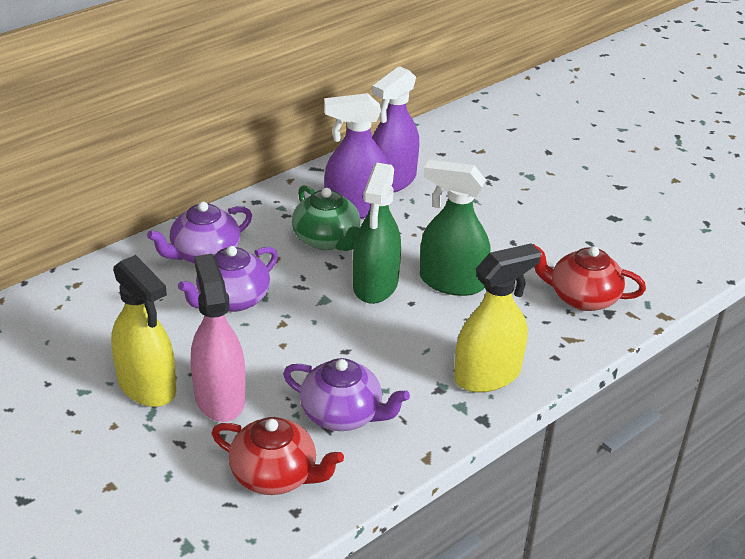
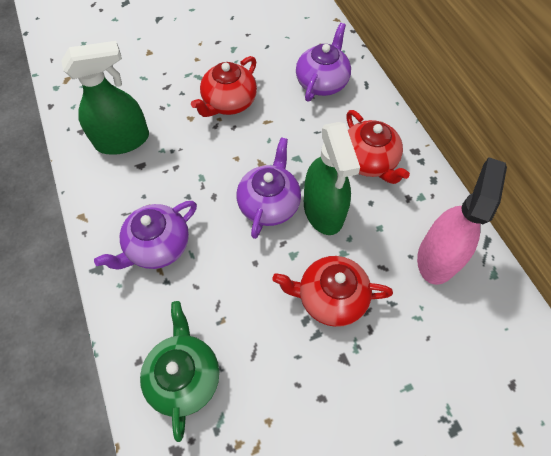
purple spray bottle: [324,93,388,219] [372,66,419,192] = 2 -> none = 0
red teapot: [212,417,344,495] [533,244,646,311] = 2 -> [191,56,257,117] [272,256,393,327] [346,110,410,184] = 3
yellow spray bottle: [111,255,176,407] [454,244,541,393] = 2 -> none = 0

